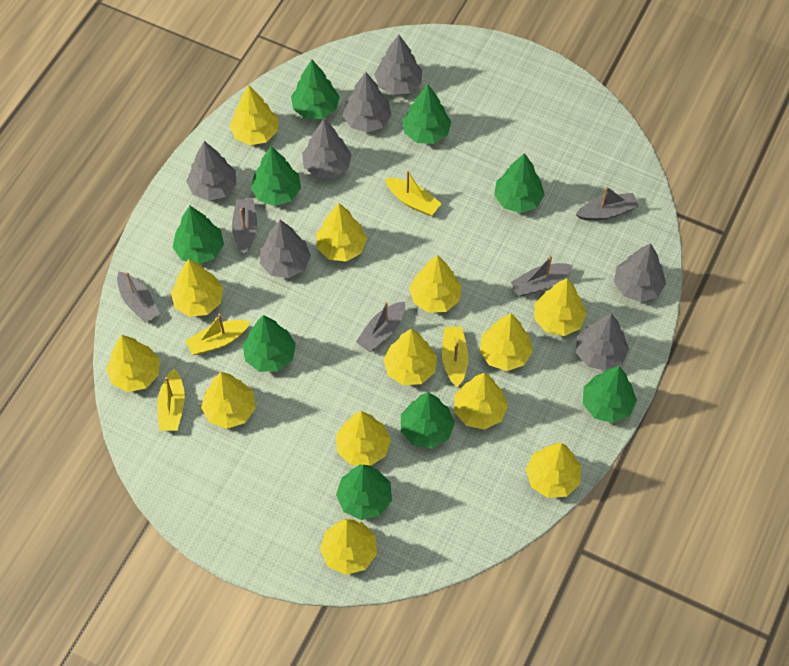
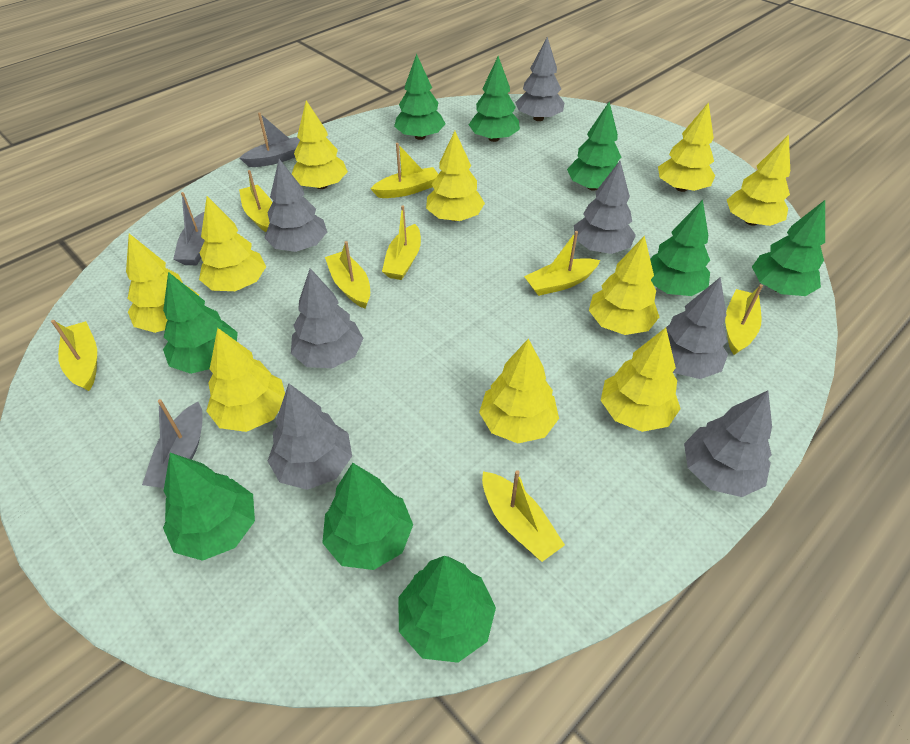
grey boat: [117,271,160,323] [232,199,257,254] [356,301,405,352] [511,255,573,296] [576,187,639,221] = 5 -> [142,399,203,488] [173,192,205,265] [240,112,300,167] = 3
yellow boat: [157,369,185,431] [185,314,250,355] [385,170,442,216] [442,327,469,387] = 4 -> [51,320,97,391] [239,170,273,232] [325,241,370,308] [370,143,438,198] [382,205,421,280] [482,470,565,562] [524,231,600,296] [725,284,763,355] = 8
yellow tree: [106,335,160,392] [171,259,223,317] [201,372,256,429] [229,85,278,145] [316,203,367,262] [320,519,377,575] [336,411,391,466] [383,329,437,385] [409,255,462,313] [454,373,508,430] [479,313,533,371] [526,443,581,498] [535,278,587,336] = 13 -> [126,234,199,333] [199,196,266,291] [206,328,285,432] [292,100,348,189] [426,131,485,221] [479,338,559,443] [589,236,659,335] [601,328,681,432] [658,102,715,192] [727,135,790,226] = 10

